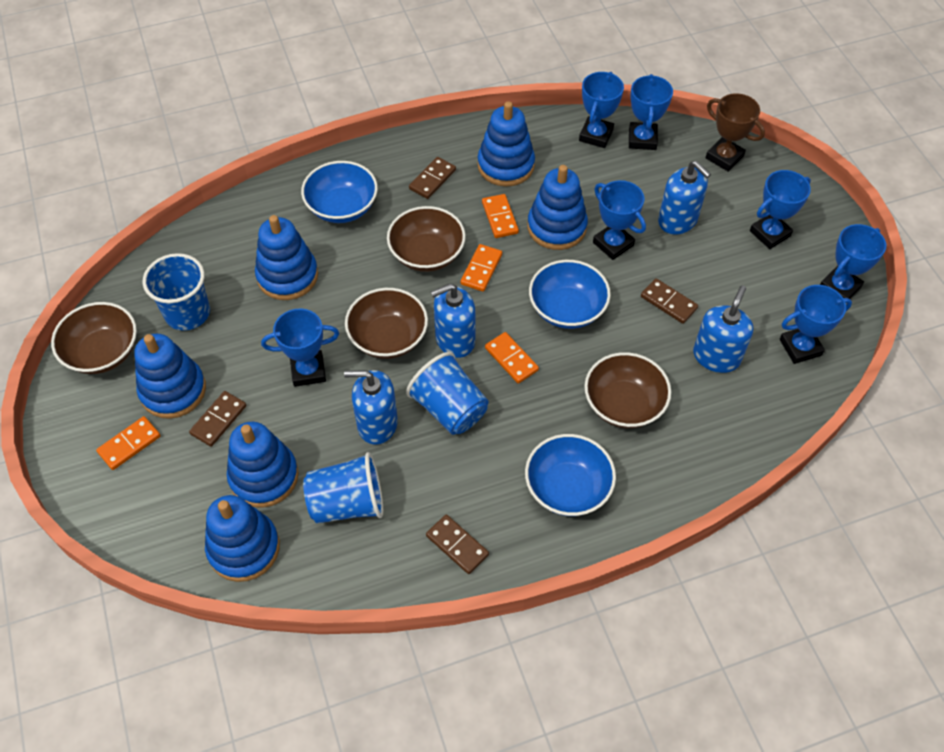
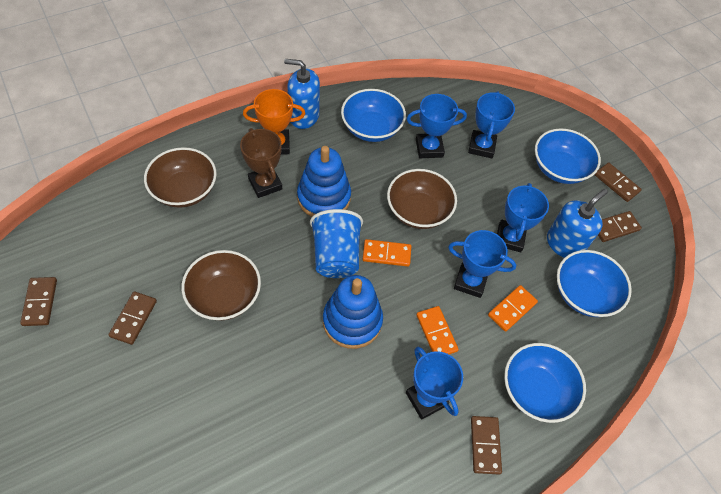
blue bowl: [301,161,378,223] [525,434,616,516] [529,260,611,329] = 3 -> [341,89,406,142] [504,343,586,423] [535,128,601,184] [557,250,632,317] = 4
blue cup: [143,253,210,331] [303,452,383,523] [406,352,489,435] = 3 -> [310,209,363,278] = 1
blue soap dispenser: [344,370,398,445] [431,283,476,358] [658,161,711,234] [693,286,753,373] = 4 -> [284,59,320,129] [547,189,608,258] = 2
blue stacking toy: [134,334,206,419] [205,495,280,582] [227,422,299,507] [255,215,318,300] [478,101,535,186] [528,165,588,250] = 6 -> [297,146,351,217] [323,275,383,349] = 2
blue trophy: [261,308,339,387] [579,72,624,148] [593,180,646,260] [629,74,673,150] [750,170,811,249] [780,285,852,364] [820,224,886,299] = 7 -> [406,347,463,420] [407,94,467,158] [448,230,517,298] [468,91,515,158] [497,183,549,252] = 5
brown bowl: [51,302,137,374] [345,288,428,359] [387,206,466,272] [584,352,671,428] = 4 -> [144,147,217,208] [181,250,261,321] [387,169,457,229] = 3
brown domino: [189,391,246,447] [409,157,456,199] [426,514,489,574] [641,278,698,324] = 4 -> [20,277,57,326] [108,292,157,345] [471,416,502,475] [595,163,642,202] [598,211,642,242] = 5
orange domino: [96,416,160,470] [460,244,502,292] [482,194,519,238] [485,332,539,384] = 4 -> [362,239,411,267] [416,306,459,354] [488,285,538,332] = 3
orange trophy: none = 0 -> [243,89,305,155] = 1

